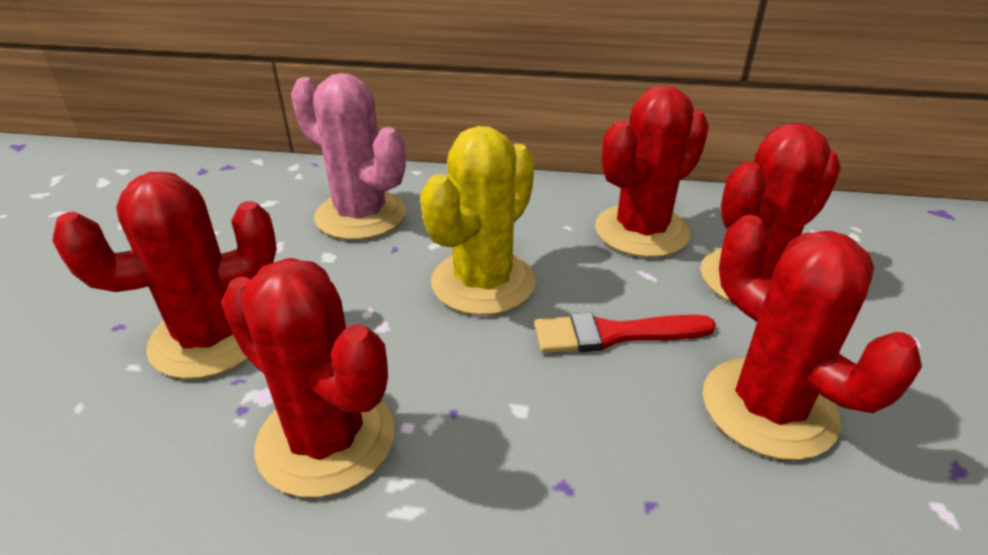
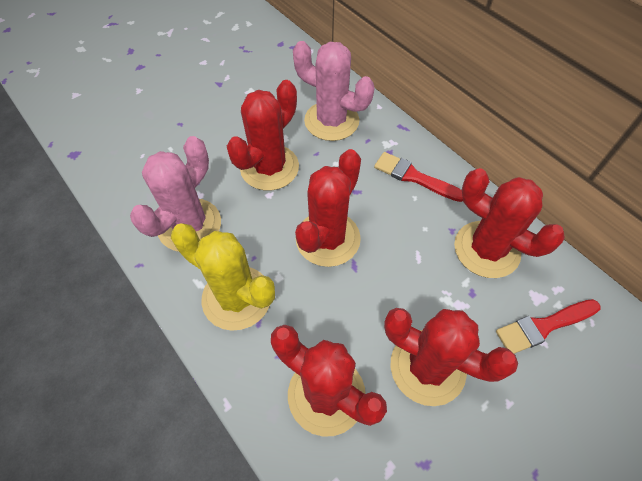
pink cactus: [291,73,406,240] = 1 -> [130,136,221,252] [293,41,375,141] = 2
red brush: [534,313,716,353] = 1 -> [374,152,463,202] [496,299,601,354] = 2

